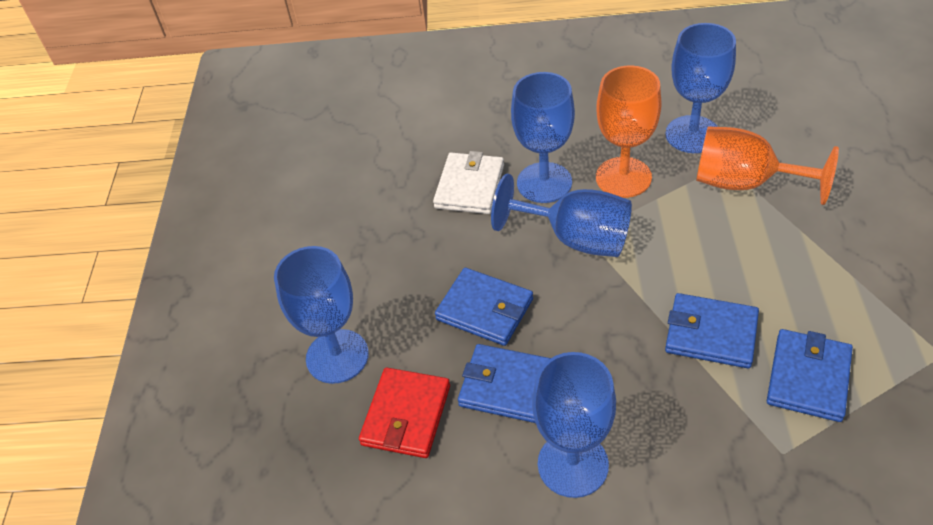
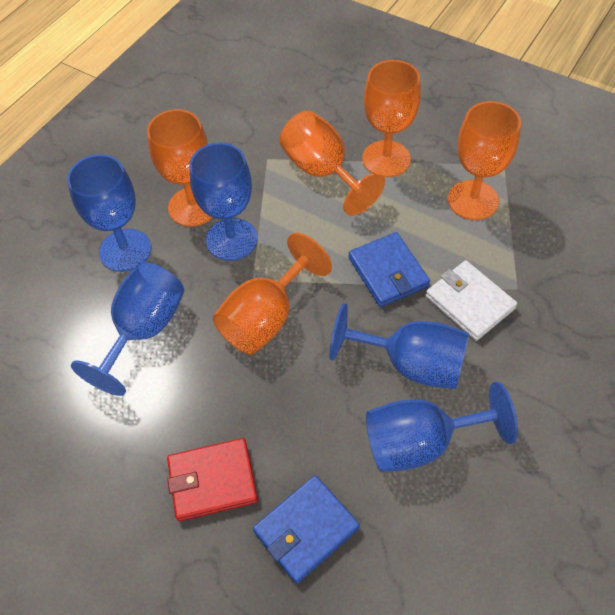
blue wallet: [435,268,533,346] [458,344,551,423] [665,293,759,368] [767,329,853,422] = 4 -> [253,475,360,583] [348,232,430,307] = 2
orange goblet: [596,66,661,198] [696,127,839,205] = 2 -> [147,109,213,227] [213,233,332,355] [280,110,385,216] [362,60,421,177] [448,101,521,220] = 5

